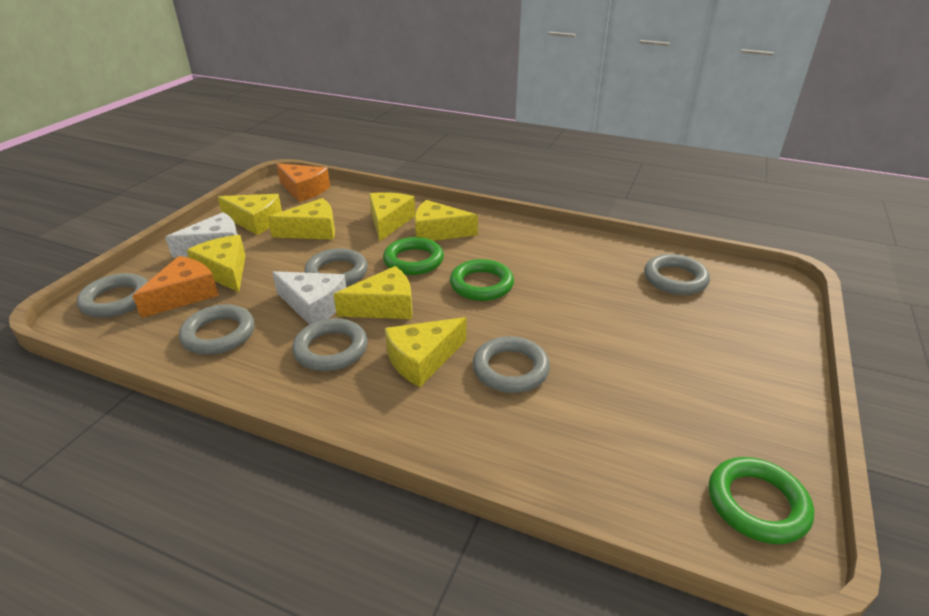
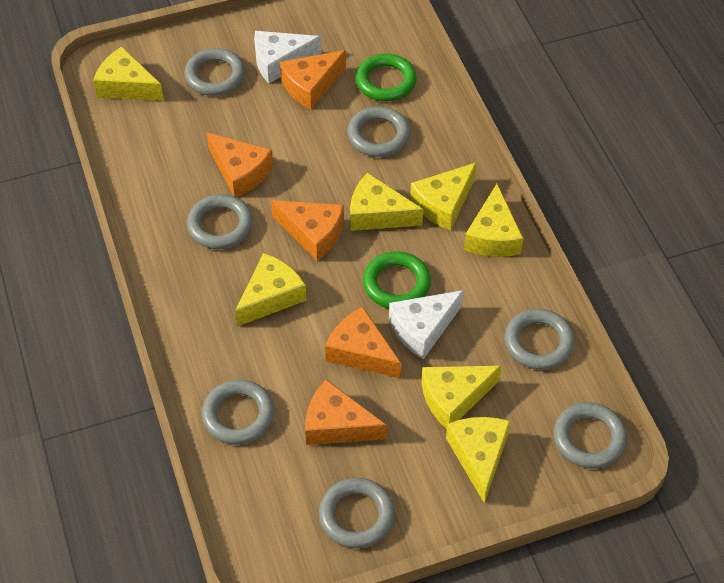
green ring: [383,237,444,275] [450,259,514,301] [709,457,814,544] = 3 -> [356,54,417,101] [363,251,431,308] = 2
grey ring: [77,273,148,318] [179,304,255,355] [292,318,368,371] [304,248,368,286] [473,336,550,393] [644,254,710,295] = 6 -> [184,48,245,96] [187,194,253,249] [202,380,274,444] [319,478,395,548] [347,106,410,157] [505,309,575,370] [553,402,627,469] = 7
orange cheese: [132,256,219,318] [276,163,330,202] = 2 -> [206,132,273,197] [271,200,344,261] [280,50,346,109] [305,379,387,445] [325,307,401,378] = 5

